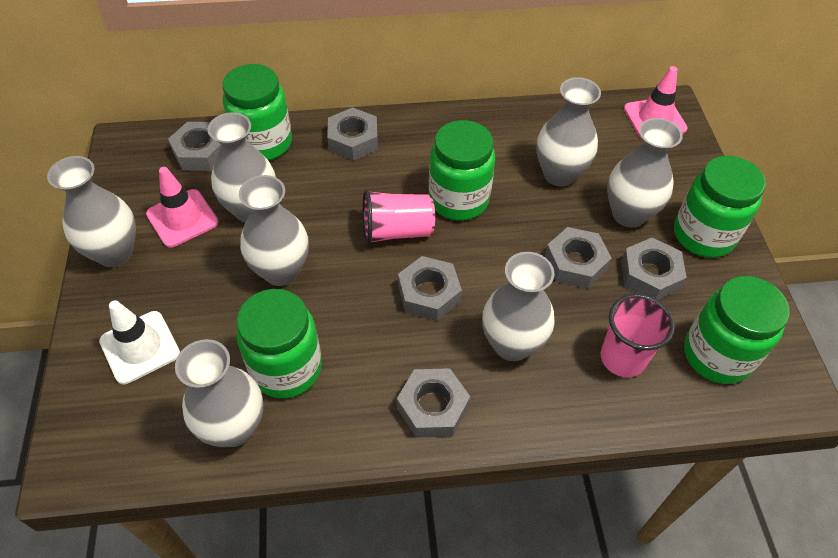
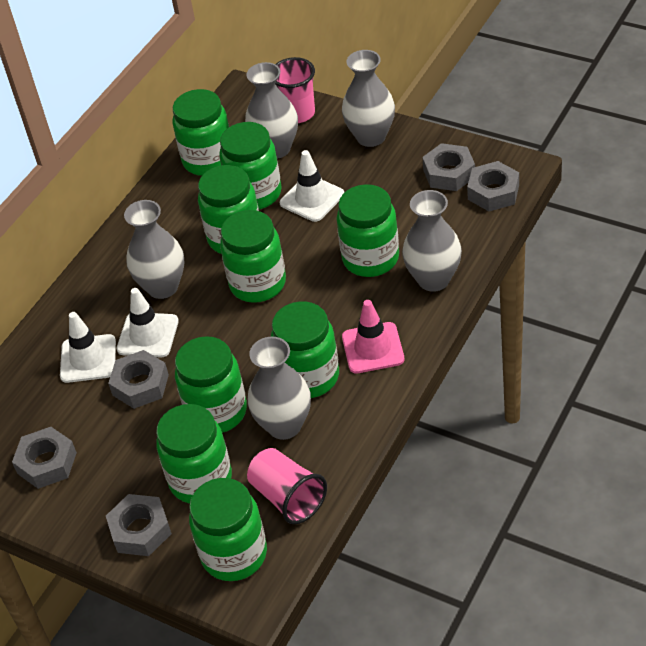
green jar: [223,64,292,161] [237,289,322,398] [429,120,495,221] [674,156,766,258] [684,276,789,384] = 5 -> [156,404,232,504] [172,89,229,176] [175,336,247,433] [189,478,267,581] [198,165,259,254] [219,122,282,210] [220,210,286,303] [271,301,339,398] [336,184,399,277] = 9
grey nut: [168,122,221,171] [327,107,378,161] [397,368,470,438] [398,256,462,321] [544,227,612,289] [621,238,687,300] = 6 -> [12,427,77,489] [106,494,172,556] [108,350,169,409] [422,143,475,191] [467,161,519,211] = 5
grey vase: [47,156,136,267] [175,339,263,447] [208,112,276,222] [239,175,309,286] [482,252,555,361] [536,77,601,187] [607,118,683,227] = 7 -> [124,200,184,299] [245,62,298,159] [248,337,311,440] [342,50,395,147] [402,190,462,292] = 5
pink traffic cone: [146,167,219,248] [624,66,688,138] = 2 -> [342,300,404,374] = 1
white traffic cone: [99,300,180,384] = 1 -> [60,312,116,383] [117,288,179,358] [280,150,344,222] = 3

